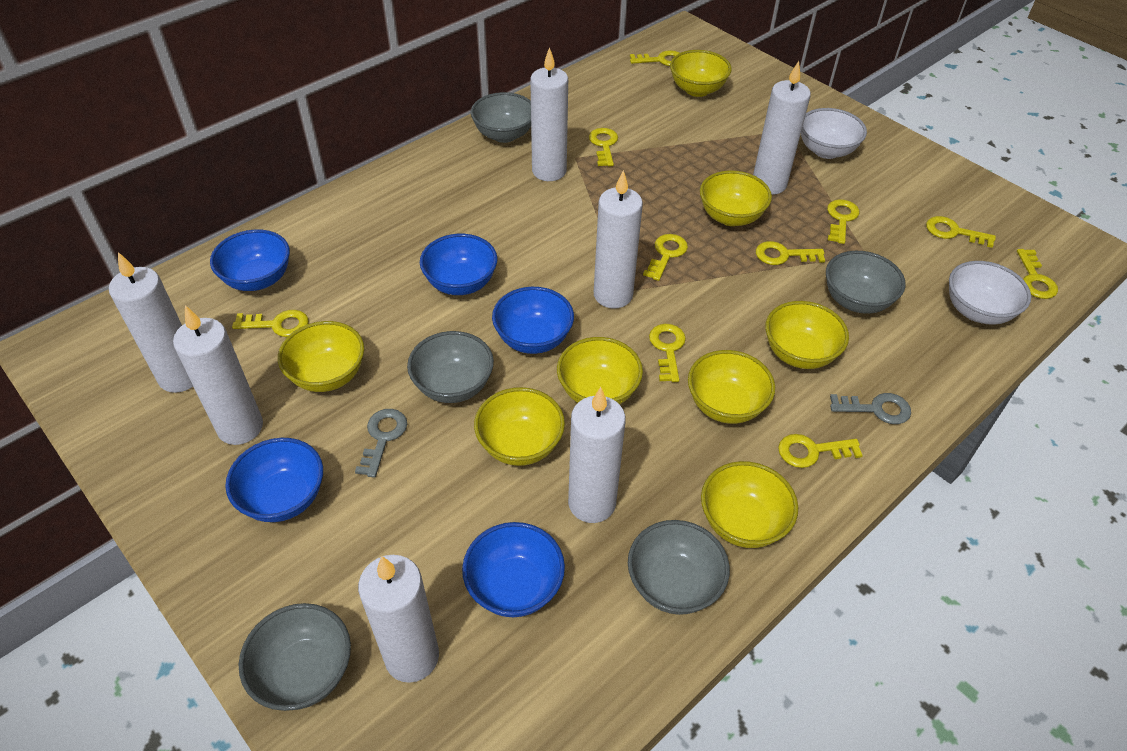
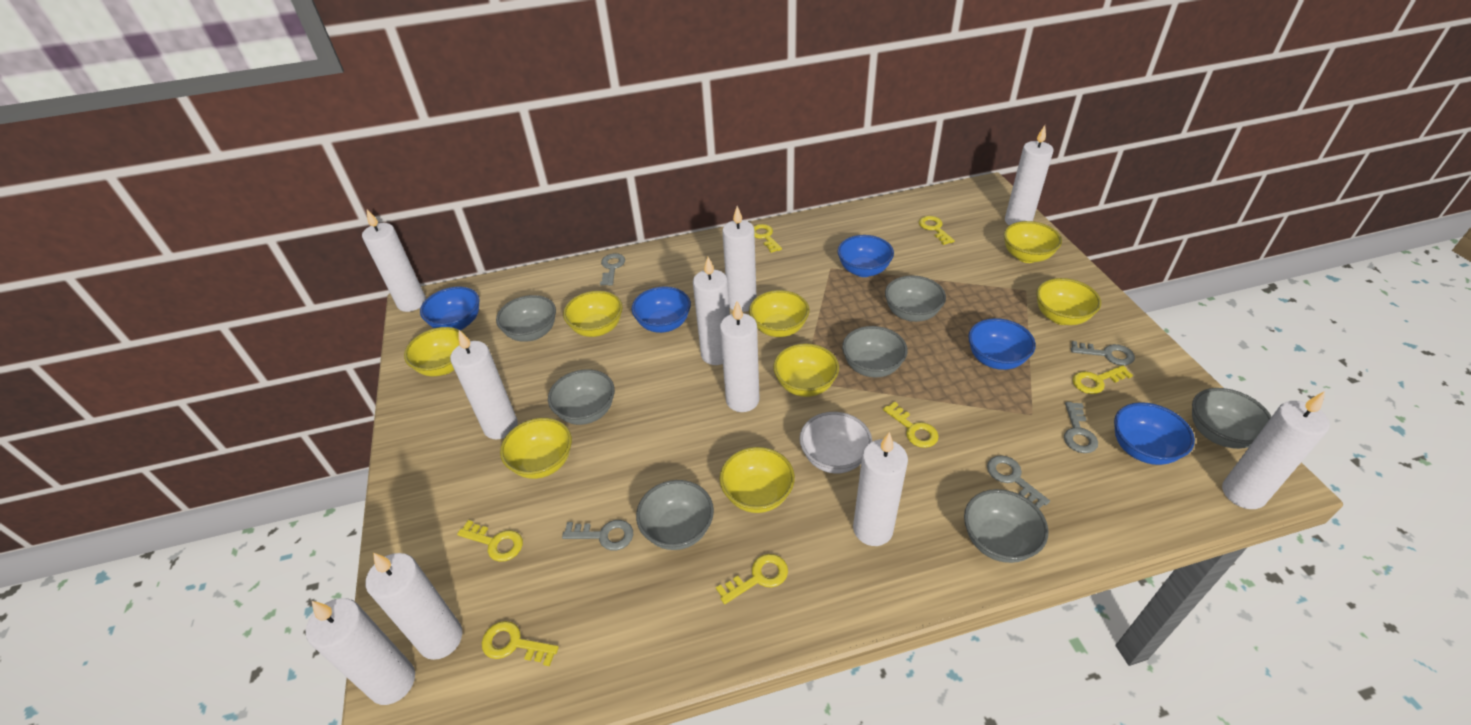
grey bowl: [239,603,351,711] [407,331,494,403] [471,92,531,143] [628,520,730,615] [826,251,906,314] = 5 -> [496,295,556,342] [548,369,615,425] [636,480,714,550] [842,326,908,378] [885,275,946,322] [964,489,1048,563] [1192,388,1272,449] = 7
grey key: [355,409,407,478] [830,393,911,424] = 2 -> [562,520,633,551] [600,253,625,286] [987,455,1050,508] [1064,402,1098,453] [1071,341,1135,366] = 5
white bowl: [801,108,867,159] [949,261,1031,325] = 2 -> [799,412,872,474] = 1
white candle: [109,252,193,393] [173,305,263,445] [358,555,439,683] [530,47,568,181] [568,387,626,523] [594,170,643,308] [753,61,811,195] = 7 -> [306,598,415,705] [362,209,426,312] [366,553,462,660] [450,330,518,440] [693,257,730,365] [720,301,760,412] [722,206,757,312] [853,432,908,546] [1005,125,1054,225] [1222,391,1330,509] = 10
yellow key: [232,310,309,337] [589,128,618,166] [630,50,679,66] [643,234,688,281] [649,324,686,382] [756,241,825,265] [778,434,863,468] [827,199,859,244] [926,216,996,248] [1017,249,1058,299] = 10 -> [457,520,523,562] [482,621,559,666] [716,554,788,604] [753,224,782,253] [883,401,939,448] [919,216,955,245] [1073,365,1133,394] = 7

